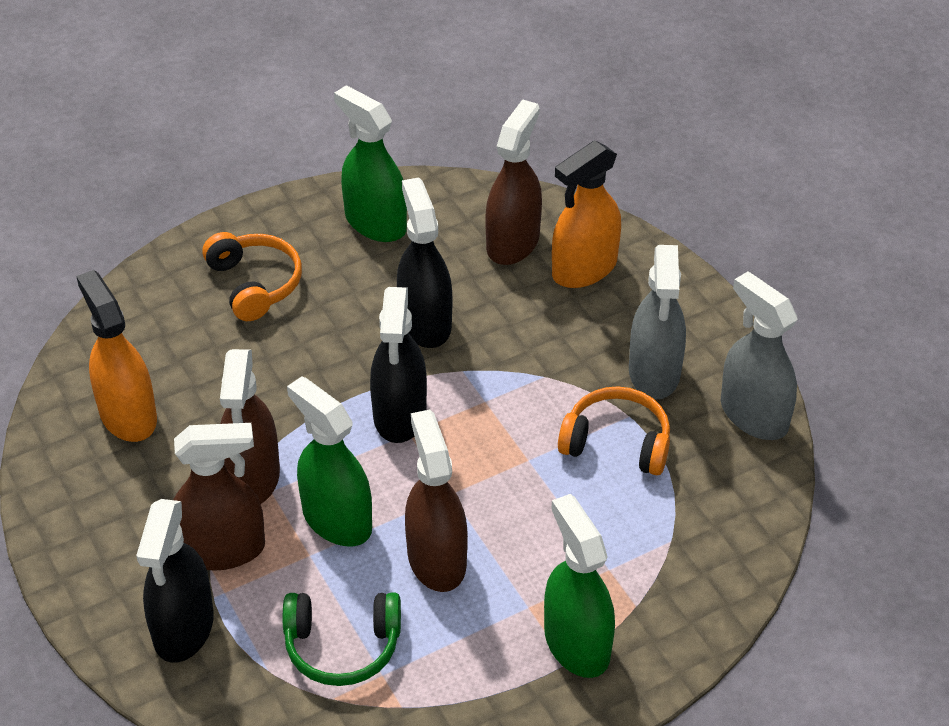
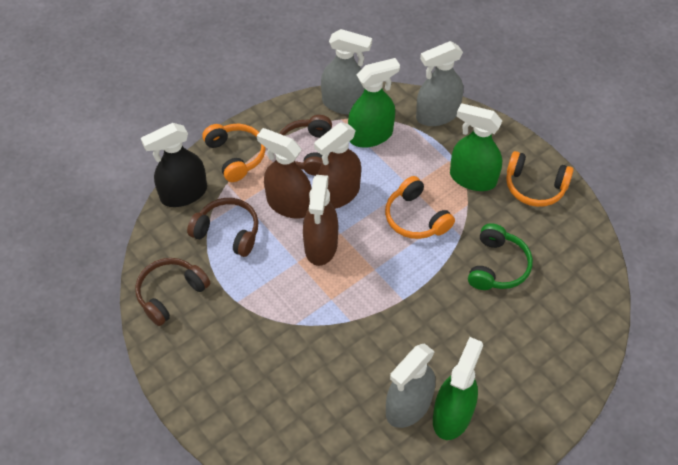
black spray bottle: [136,499,214,663] [370,287,427,443] [397,177,452,348] = 3 -> [141,123,207,207] = 1
brown headphones: none = 0 -> [135,258,210,326] [187,198,259,257] [279,115,332,176] = 3
brown spray bottle: [173,423,265,571] [220,349,280,504] [405,409,468,592] [486,99,542,265] = 4 -> [257,128,312,219] [303,175,338,266] [314,123,361,209] = 3
grey spray bottle: [629,245,686,399] [721,272,798,440] = 2 -> [321,29,372,115] [386,343,436,428] [416,41,463,126] = 3
orange headphones: [202,232,302,321] [558,386,670,475] = 2 -> [203,124,266,182] [385,176,455,239] [506,151,574,207] = 3
orange spray bottle: [76,270,157,442] [552,141,621,288] = 2 -> none = 0

